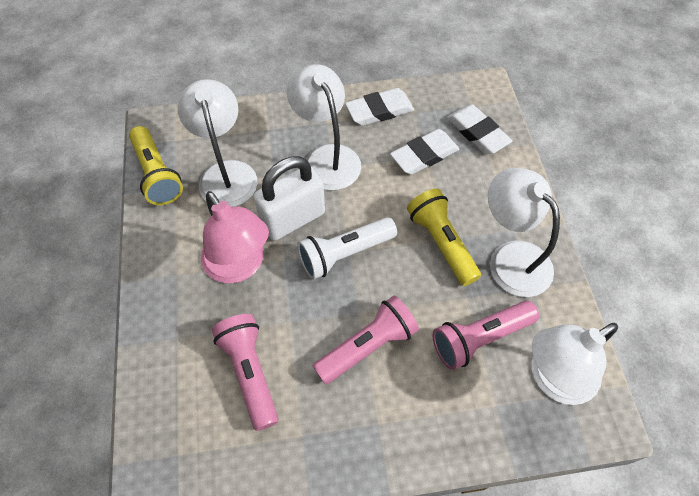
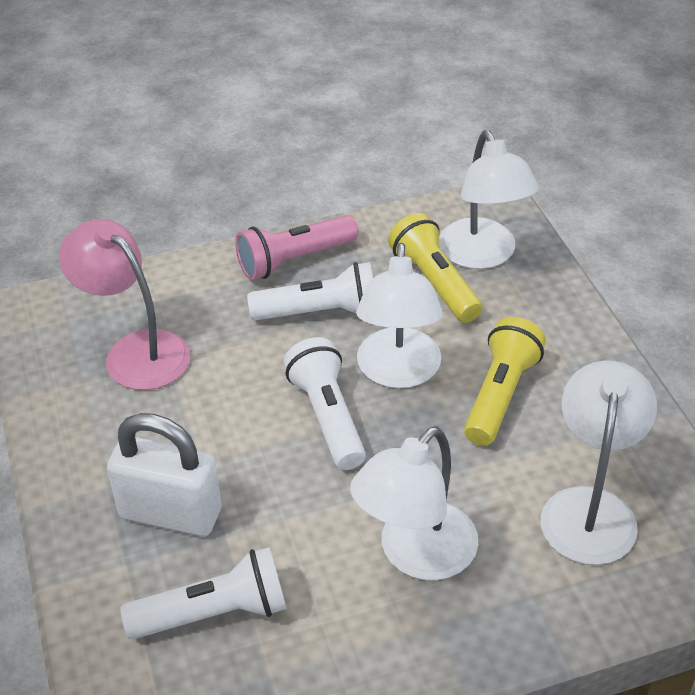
pink flashlight: [212,314,278,431] [313,296,419,384] [433,300,539,370] = 3 -> [235,215,359,280] = 1
white eraser: [345,88,414,126] [390,129,459,175] [447,104,512,155] = 3 -> none = 0
white flashlight: [297,217,397,280] = 1 -> [120,547,287,639] [247,262,373,320] [284,337,366,470] = 3

